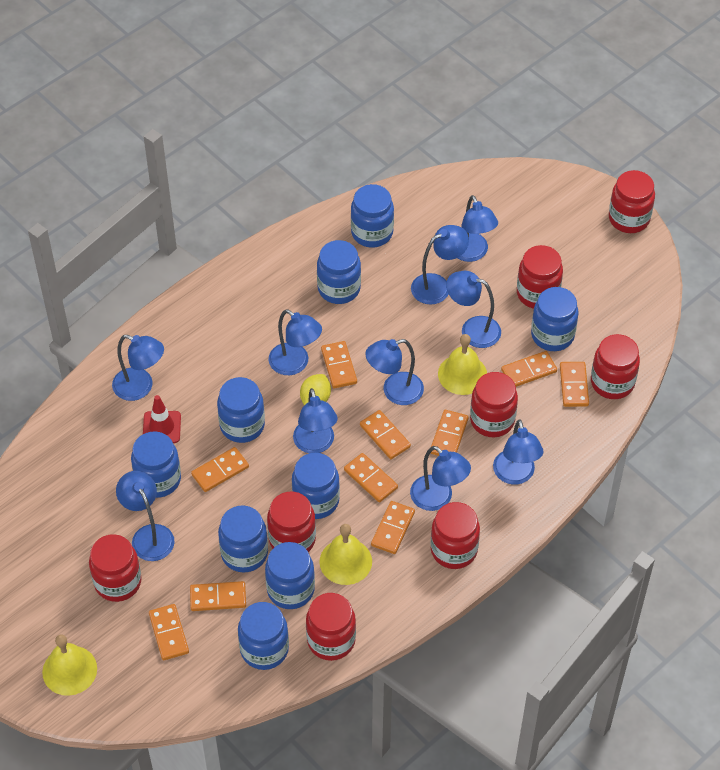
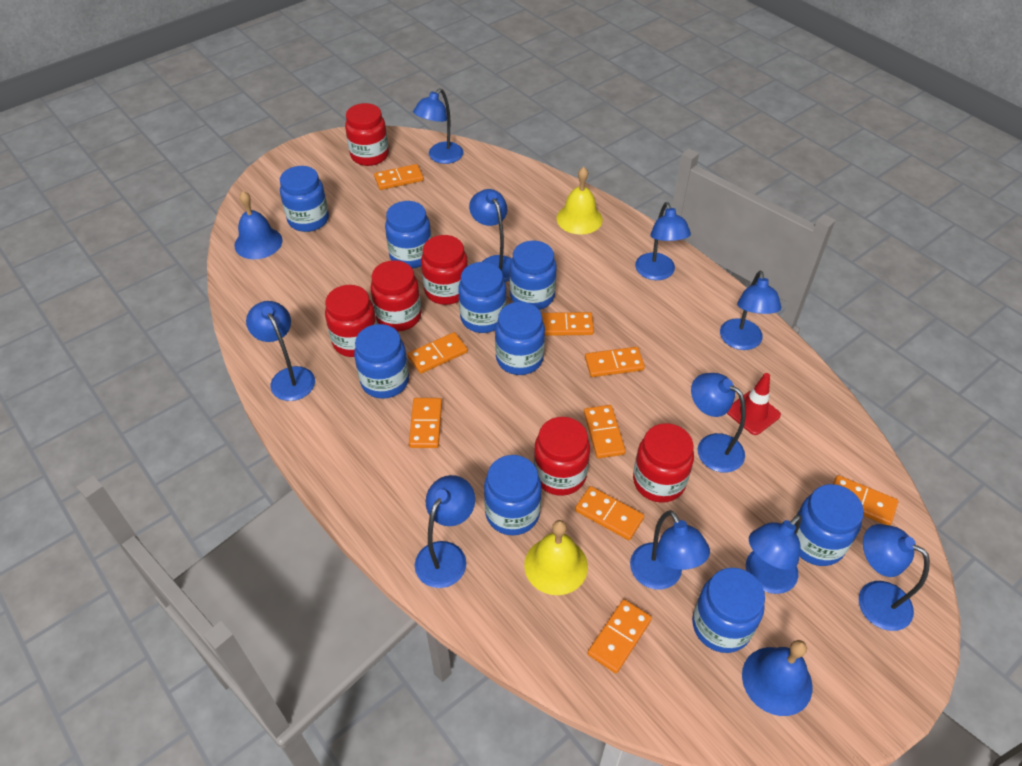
blue bell: none = 0 -> [234,191,283,259] [742,640,812,716] = 2
orange domino: [149,604,189,660] [190,581,246,611] [191,447,249,492] [321,341,357,388] [344,453,398,502] [360,410,411,459] [371,501,415,554] [431,410,468,456] [501,351,557,387] [560,362,589,407] = 10 -> [374,164,424,190] [408,332,468,374] [409,398,442,448] [541,312,594,336] [575,486,644,540] [584,405,626,458] [585,347,645,377] [587,599,652,673] [833,475,898,525] = 9
red jar: [89,534,141,602] [267,491,316,552] [306,593,356,661] [431,502,480,569] [470,372,518,437] [517,245,563,309] [591,334,640,399] [609,170,655,233] = 8 -> [325,285,377,357] [345,103,389,166] [370,260,421,331] [421,235,468,305] [534,417,590,496] [633,423,694,503] = 6
yellow bell: [42,634,97,696] [319,524,372,585] [438,334,487,395] = 3 -> [524,520,588,595] [556,167,603,235] = 2
yellow lemon: [300,374,331,405] = 1 -> none = 0

